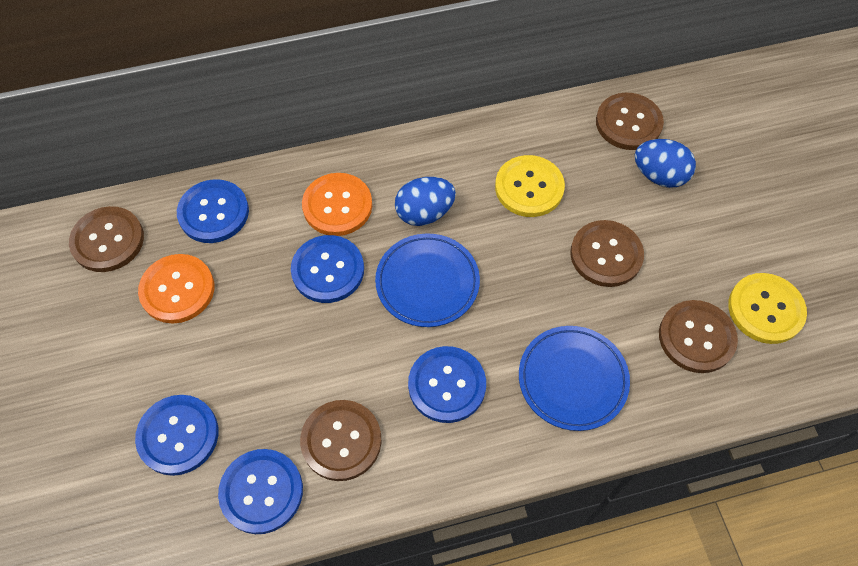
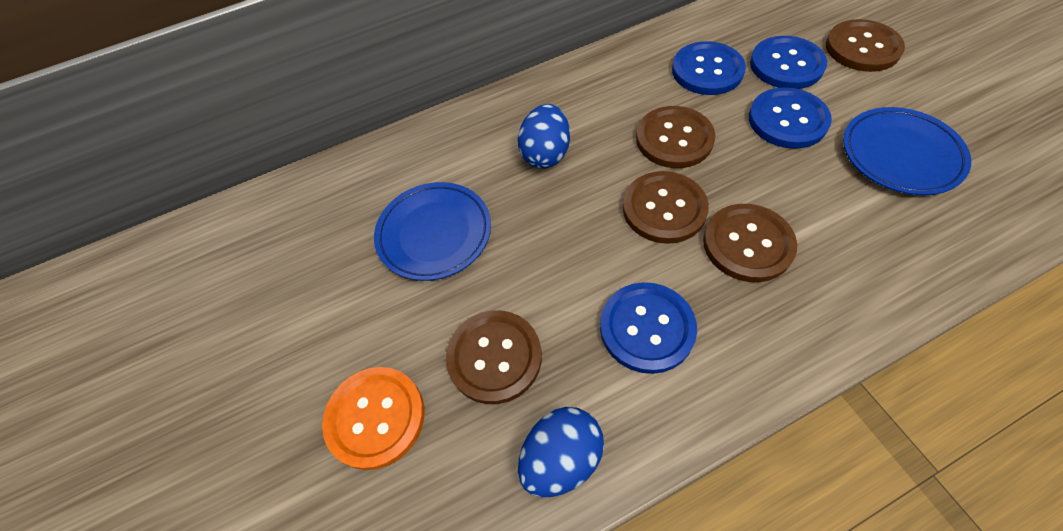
blue button: [135,395,218,476] [177,179,249,243] [218,449,303,534] [291,235,364,303] [408,346,486,423] = 5 -> [600,282,697,374] [672,41,746,95] [749,87,832,149] [750,36,827,89] = 4
orange button: [138,254,214,324] [302,173,372,236] = 2 -> [322,367,424,470] = 1
yellow button: [495,155,565,217] [728,273,807,344] = 2 -> none = 0

